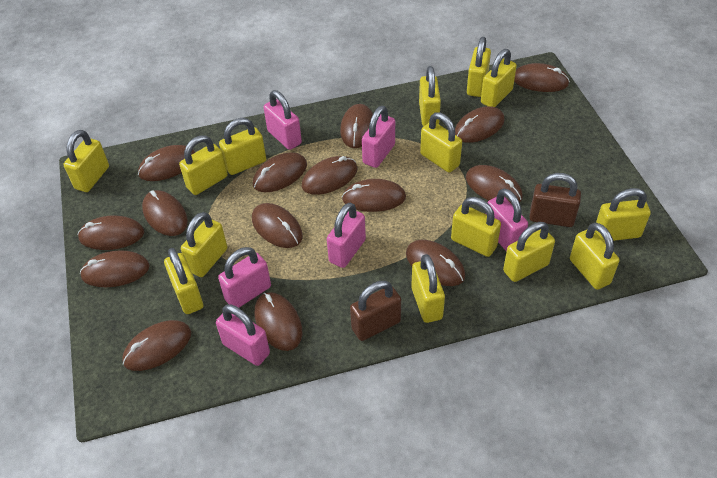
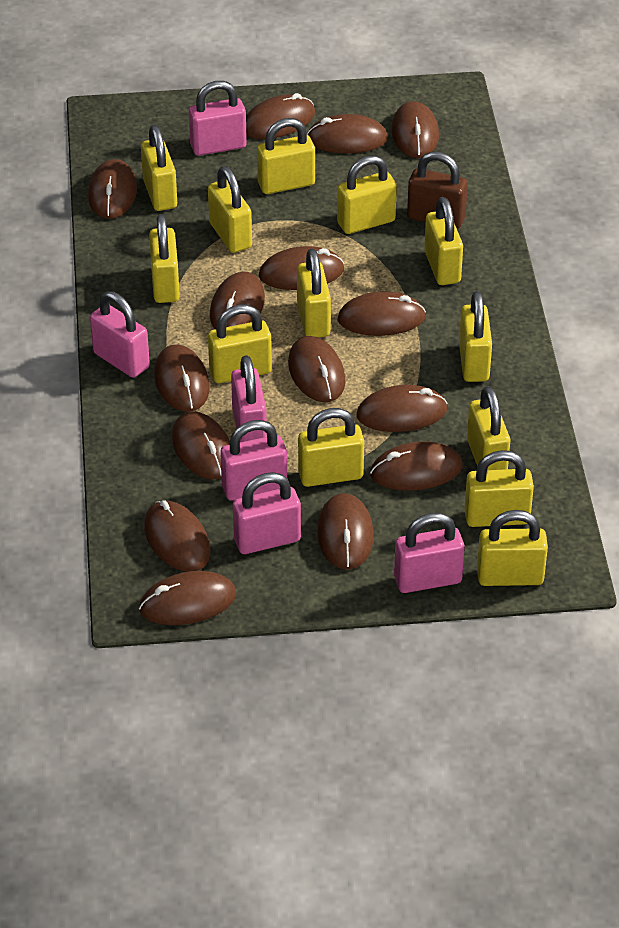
brown padlock: [350,281,401,341] [529,173,581,227] = 2 -> [407,152,468,229] = 1
yellow padlock: [64,130,109,192] [164,248,203,314] [179,135,228,195] [181,212,227,277] [219,118,266,175] [411,254,445,323] [419,66,441,127] [420,112,462,173] [451,197,501,257] [467,37,491,97] [481,49,517,107] [503,222,555,282] [570,223,620,290] [595,188,651,242] = 14 -> [141,125,177,211] [149,214,180,303] [208,166,252,253] [208,304,272,383] [257,118,315,194] [297,248,331,338] [298,408,364,487] [337,155,397,234] [424,197,463,285] [459,291,492,382] [464,450,534,527] [467,386,510,470] [477,510,548,586] = 13

